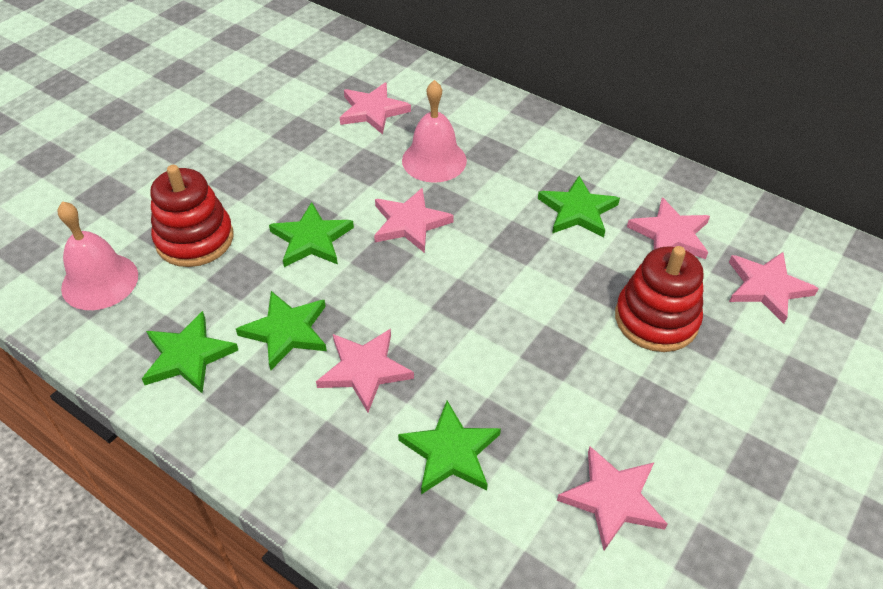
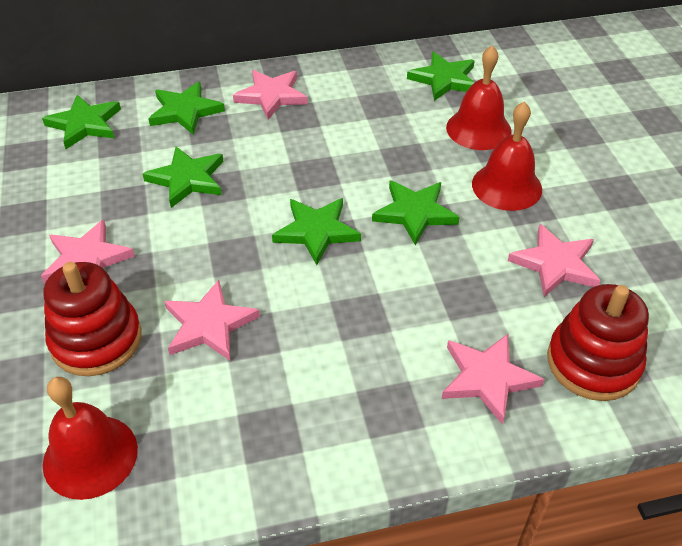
green star: [142,311,238,394] [236,291,327,370] [269,202,354,267] [398,401,501,494] [538,176,620,238] = 5 -> [42,95,121,149] [143,146,224,208] [148,82,225,135] [272,198,361,265] [372,180,460,245] [407,52,475,101] = 6
pink bell: [58,201,138,310] [402,80,467,183] = 2 -> none = 0
pink star: [316,329,414,412] [340,82,411,134] [374,188,454,253] [557,446,667,550] [627,197,710,259] [729,252,819,324] = 6 -> [41,220,135,283] [164,280,260,361] [233,70,308,120] [442,334,544,425] [508,224,601,297] = 5
red bell: none = 0 -> [43,377,138,500] [446,46,512,150] [472,101,542,211] = 3

